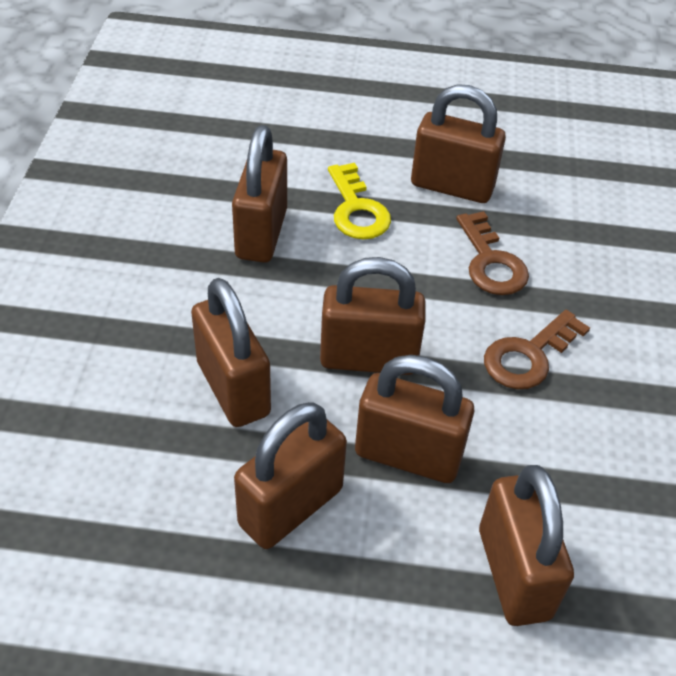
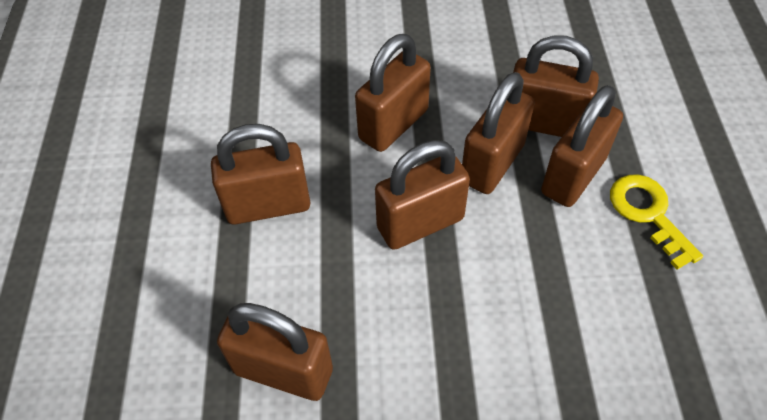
brown key: [456,211,529,295] [484,310,590,389] = 2 -> none = 0

